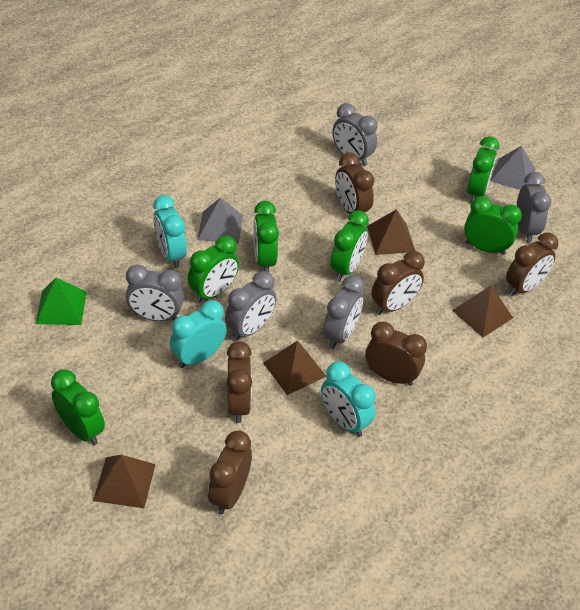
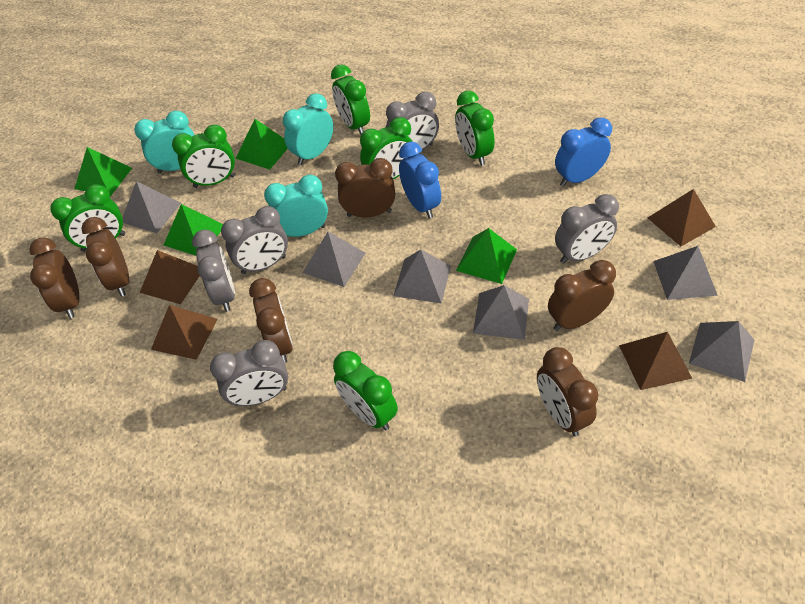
blue clock: none = 0 -> [399,141,441,219] [555,118,612,187] = 2
green pyramid: [36,278,86,325] = 1 -> [75,147,132,197] [164,204,223,256] [235,119,288,169] [456,228,517,284] = 4
grey pyramid: [198,197,243,244] [490,146,536,190] = 2 -> [122,181,181,233] [303,232,366,287] [393,250,451,304] [473,285,529,340] [653,246,718,300] [689,321,754,382] = 6

